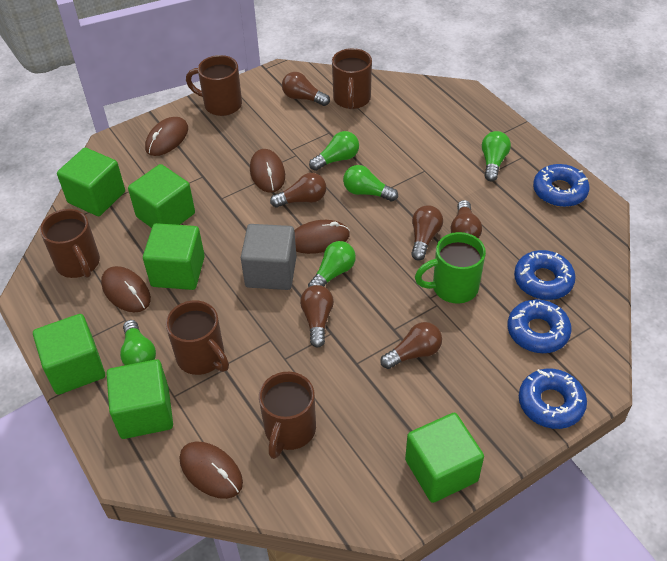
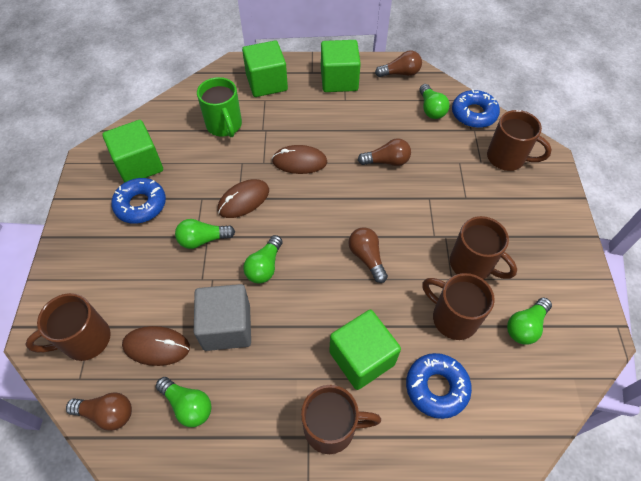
blue donut: [508,299,572,353] [514,250,576,300] [519,368,587,429] [533,164,589,207] = 4 -> [111,178,166,224] [406,353,472,419] [452,90,500,128] = 3
brown light bulb: [270,173,326,208] [282,72,330,106] [300,285,334,347] [380,322,442,369] [411,205,443,261] [451,200,482,238] = 6 -> [66,392,132,431] [348,227,388,283] [358,138,411,166] [375,50,422,77] = 4
brown mouse: [101,266,151,312] [145,117,188,156] [179,441,243,499] [250,149,285,193] [294,220,350,254] = 5 -> [122,326,190,366] [218,179,269,218] [272,145,327,174] = 3
green cube: [33,314,105,395] [57,148,125,216] [107,359,173,439] [128,164,195,228] [143,223,205,290] [405,413,484,503] = 6 -> [102,120,163,183] [242,41,288,97] [321,40,361,92] [329,310,401,390] = 4

